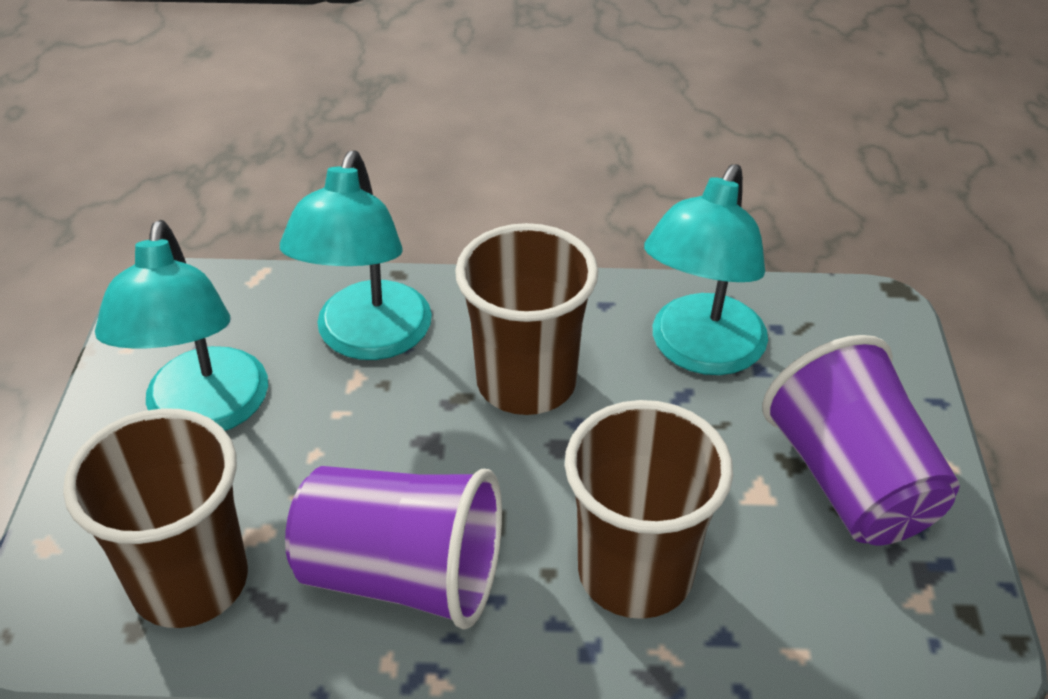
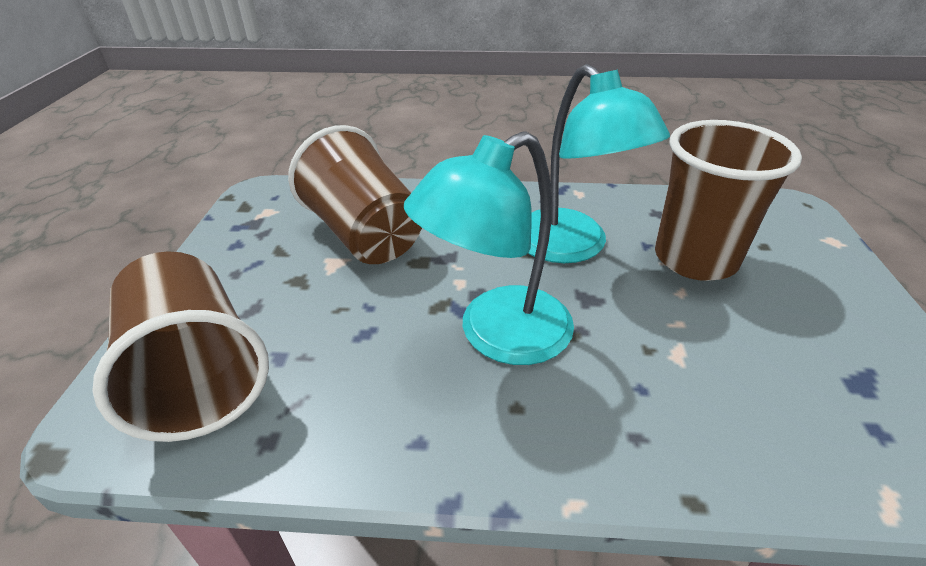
purple cup: [285,466,502,629] [762,335,960,546] = 2 -> none = 0
turquoise lamp: [95,220,268,431] [280,150,432,360] [644,164,768,375] = 3 -> [404,131,574,365] [528,64,670,263] = 2

